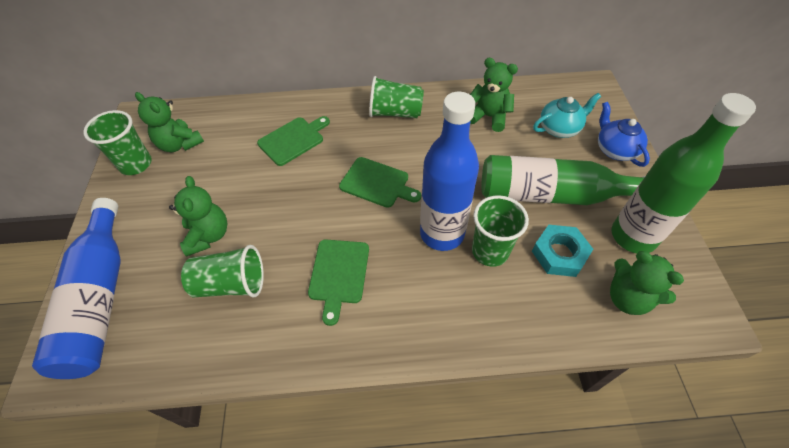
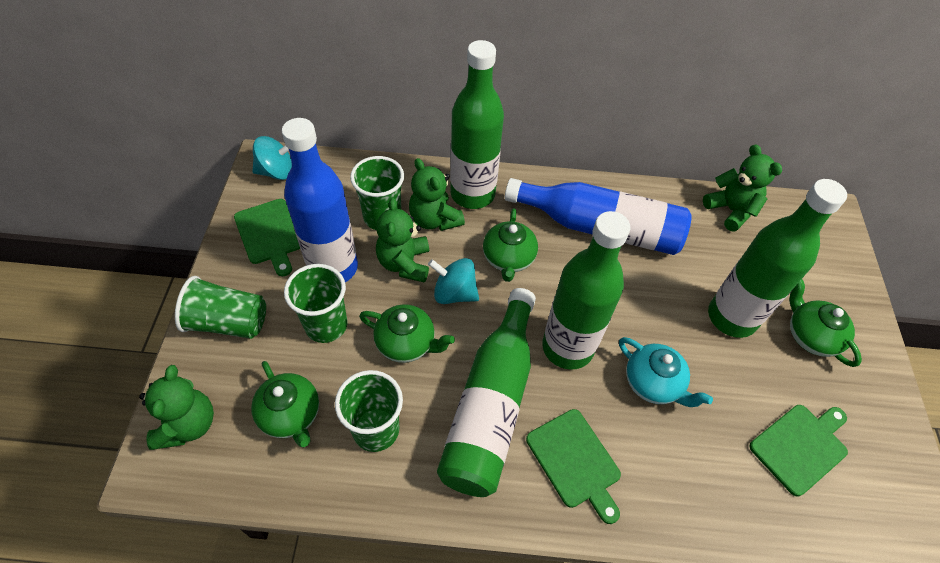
blue teapot: [598,102,650,167] = 1 -> none = 0
green bottle: [482,155,645,205] [612,93,756,253] = 2 -> [437,288,536,497] [450,40,504,209] [542,211,630,370] [708,179,847,338] = 4
green teapot: none = 0 -> [251,361,319,447] [359,304,455,363] [483,208,538,282] [789,279,862,367] = 4
turquoise nut: [532,225,593,277] = 1 -> none = 0
turquoise spinning top: none = 0 -> [252,136,292,180] [428,258,479,304] = 2

